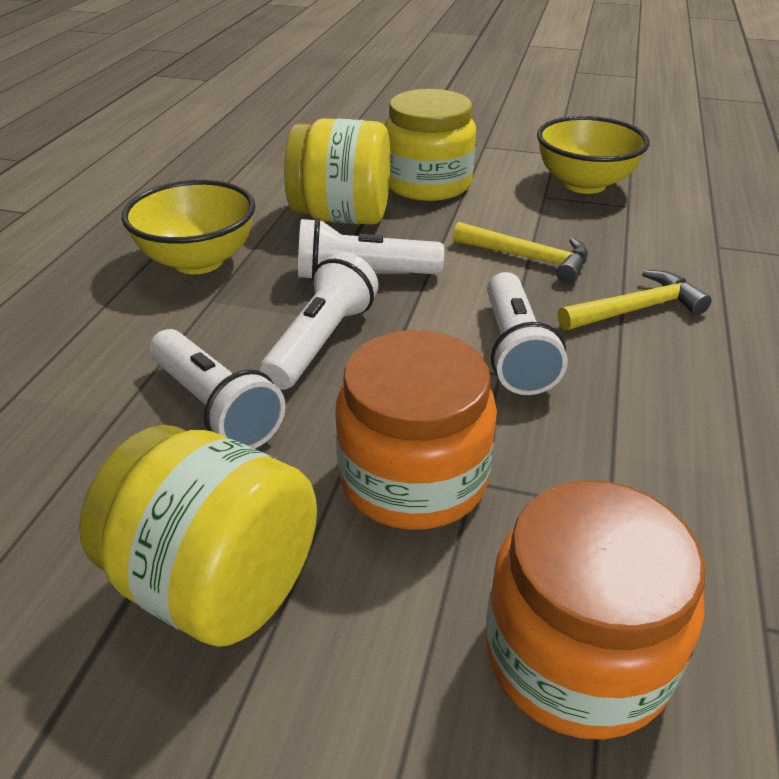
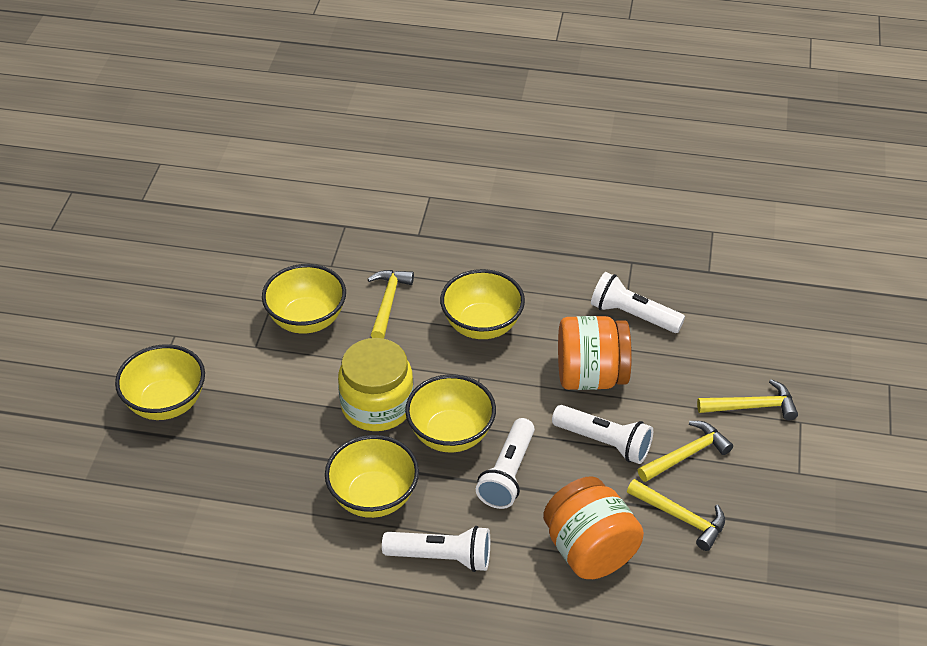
yellow bowl: [122,180,255,274] [537,116,650,194] = 2 -> [115,344,205,420] [262,264,346,334] [325,435,419,518] [405,374,496,452] [440,269,525,339] = 5
yellow hammer: [453,222,588,284] [558,270,712,330] = 2 -> [368,270,414,339] [627,479,725,551] [638,421,733,482] [697,379,798,420] = 4
yellow jar: [79,425,317,647] [284,118,391,225] [385,89,476,201] = 3 -> [338,338,414,431] = 1

